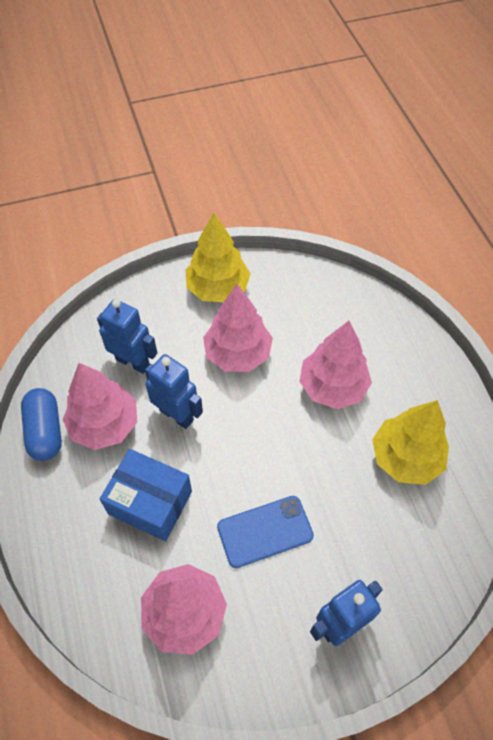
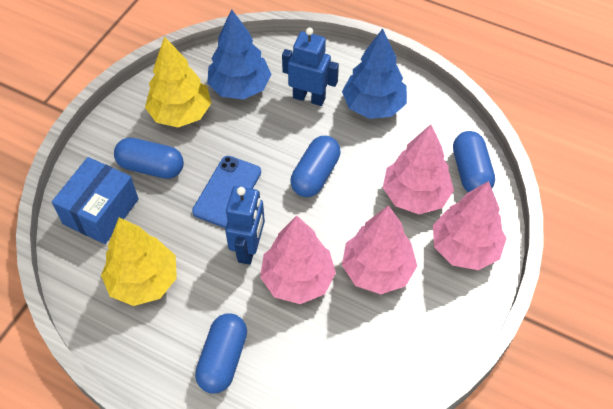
blue capsule: [21,388,62,461] = 1 -> [114,138,184,179] [195,313,247,394] [291,136,341,197] [453,131,495,192] = 4
blue robot: [97,299,157,374] [145,354,203,429] [310,580,383,646] = 3 -> [225,186,265,265] [282,28,339,106] = 2
blue tree: none = 0 -> [207,9,271,100] [342,29,407,119] = 2

